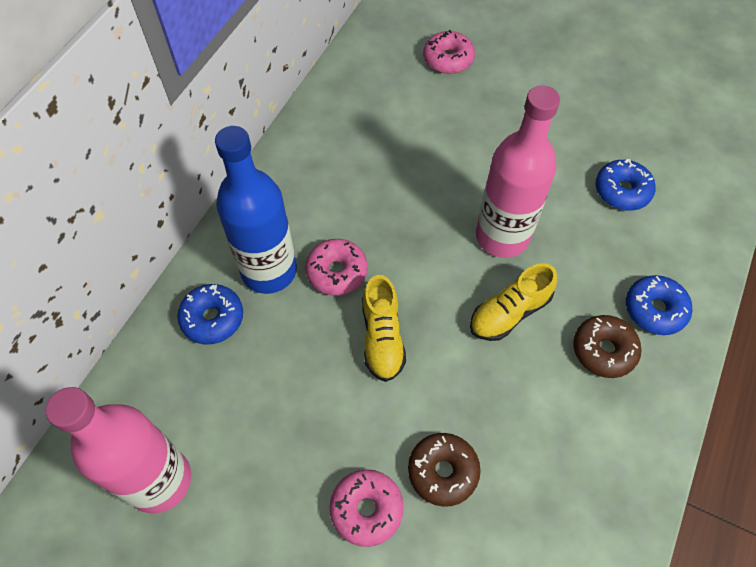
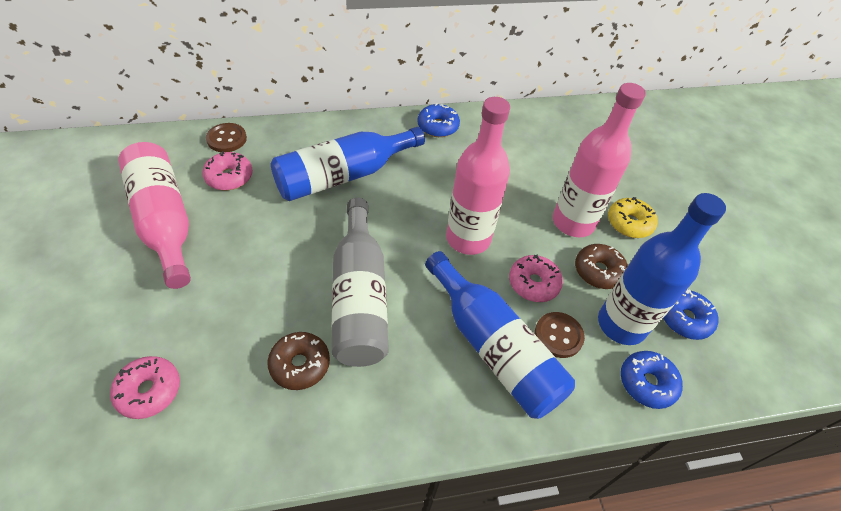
blue bottle: [215,126,297,294] = 1 -> [271,127,425,201] [425,251,575,419] [598,193,726,345] = 3
brown button: none = 0 -> [206,123,247,152] [535,312,585,358] = 2
grey bottle: none = 0 -> [332,198,389,367] = 1
pink bottle: [46,387,191,513] [476,85,560,258] = 2 -> [118,142,191,289] [446,97,510,255] [553,83,646,237] = 3
yellow donut: none = 0 -> [608,197,658,238] = 1
yellow shoe: [362,275,406,382] [470,263,557,341] = 2 -> none = 0

